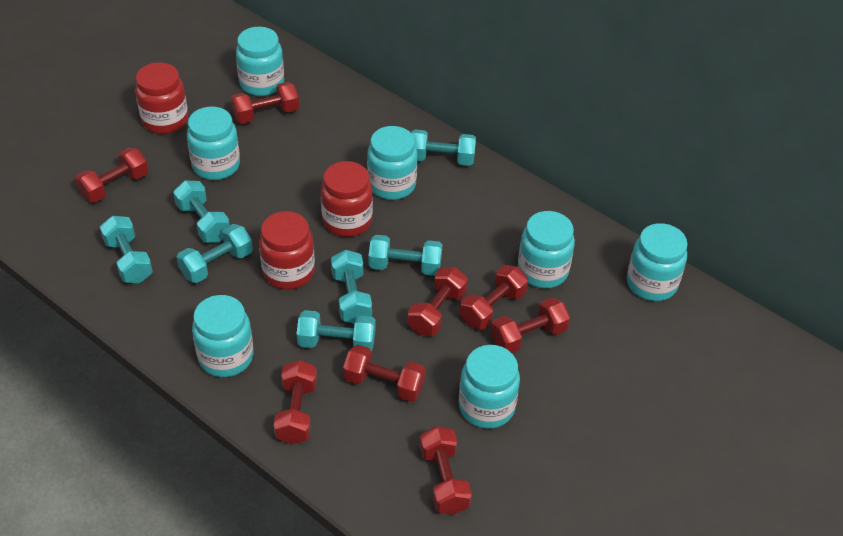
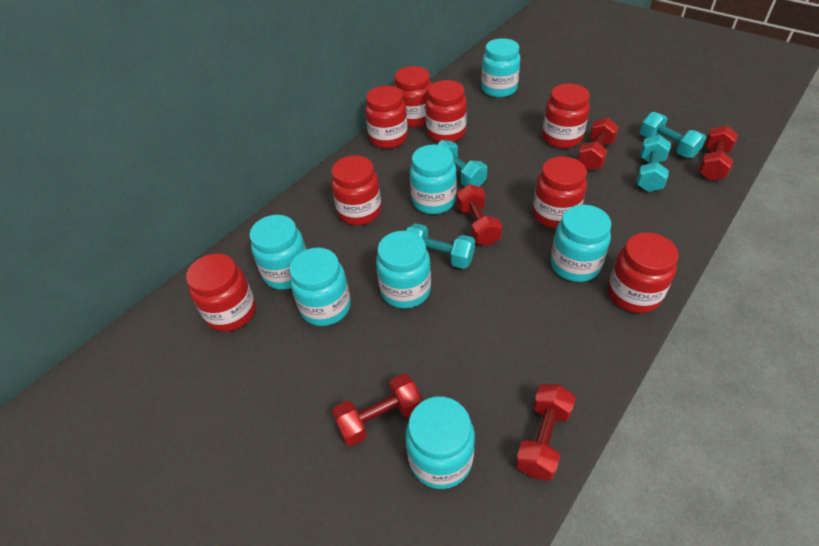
red dumbbell: [75,147,148,203] [231,82,299,124] [274,360,317,444] [343,345,426,402] [408,267,468,336] [420,426,472,515] [460,265,528,330] [491,297,570,353] = 8 -> [332,374,422,446] [456,184,502,246] [515,384,576,481] [577,118,619,170] [698,125,738,180] = 5
red jar: [135,62,188,134] [259,211,315,290] [321,161,373,237] = 3 -> [186,254,256,332] [331,155,381,225] [365,86,408,149] [394,66,432,127] [426,80,467,142] [533,156,587,229] [542,83,590,148] [608,232,679,313] = 8
turquoise dumbbell: [100,216,153,283] [173,180,230,243] [177,224,253,283] [296,310,376,351] [331,250,372,324] [368,235,442,276] [411,130,476,166] = 7 -> [407,223,475,269] [437,140,487,187] [636,135,671,192] [640,112,706,158] = 4

